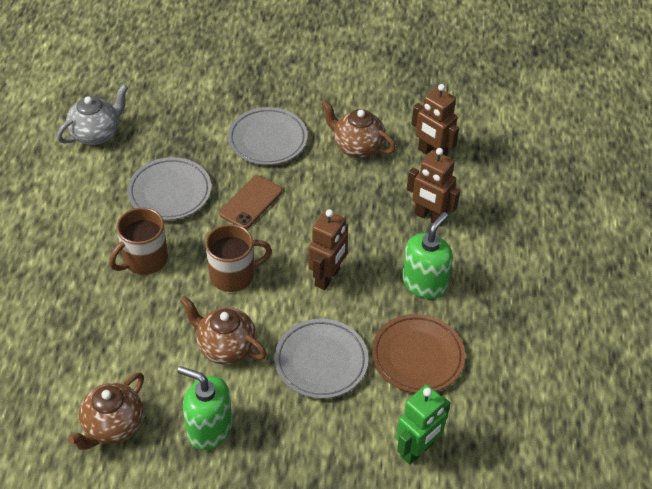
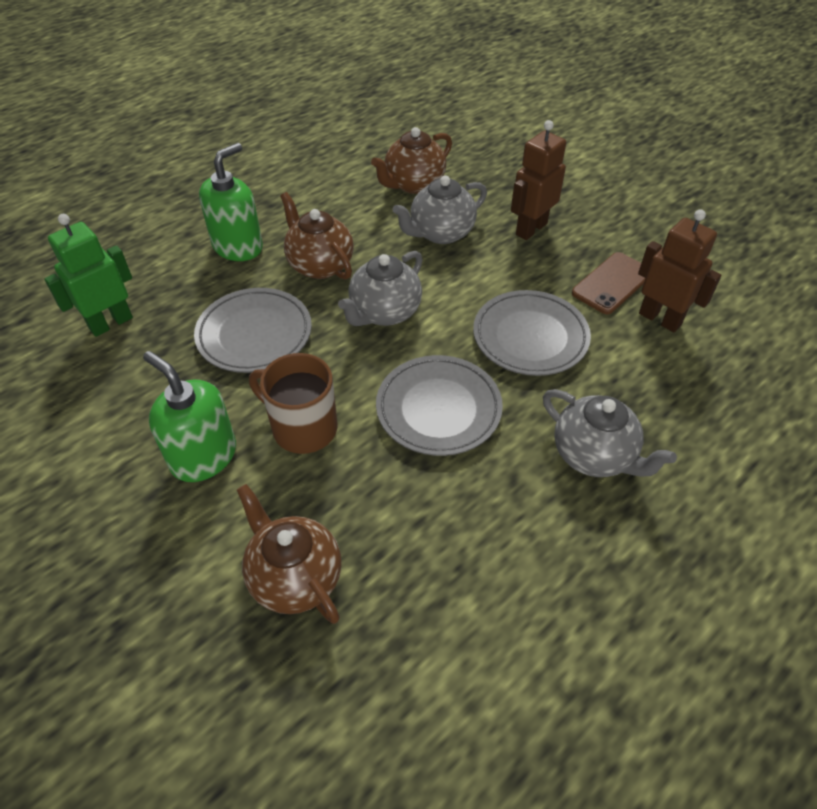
brown mug: [109,208,168,275] [205,224,272,292] = 2 -> [249,353,337,454] = 1
brown plate: [372,314,465,393] = 1 -> none = 0
brown robot: [308,209,348,290] [407,148,460,226] [412,84,459,156] = 3 -> [511,120,566,240] [638,209,721,332] = 2
grey teapot: [57,84,128,145] = 1 -> [338,251,423,326] [393,175,487,244] [543,389,677,477] = 3

